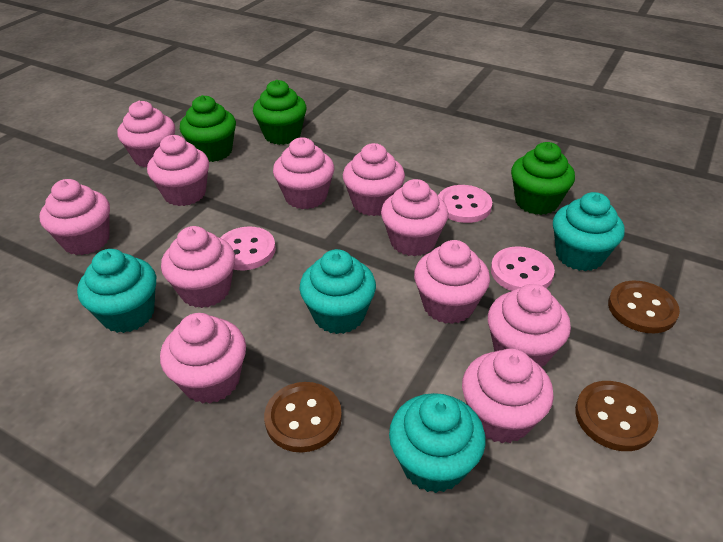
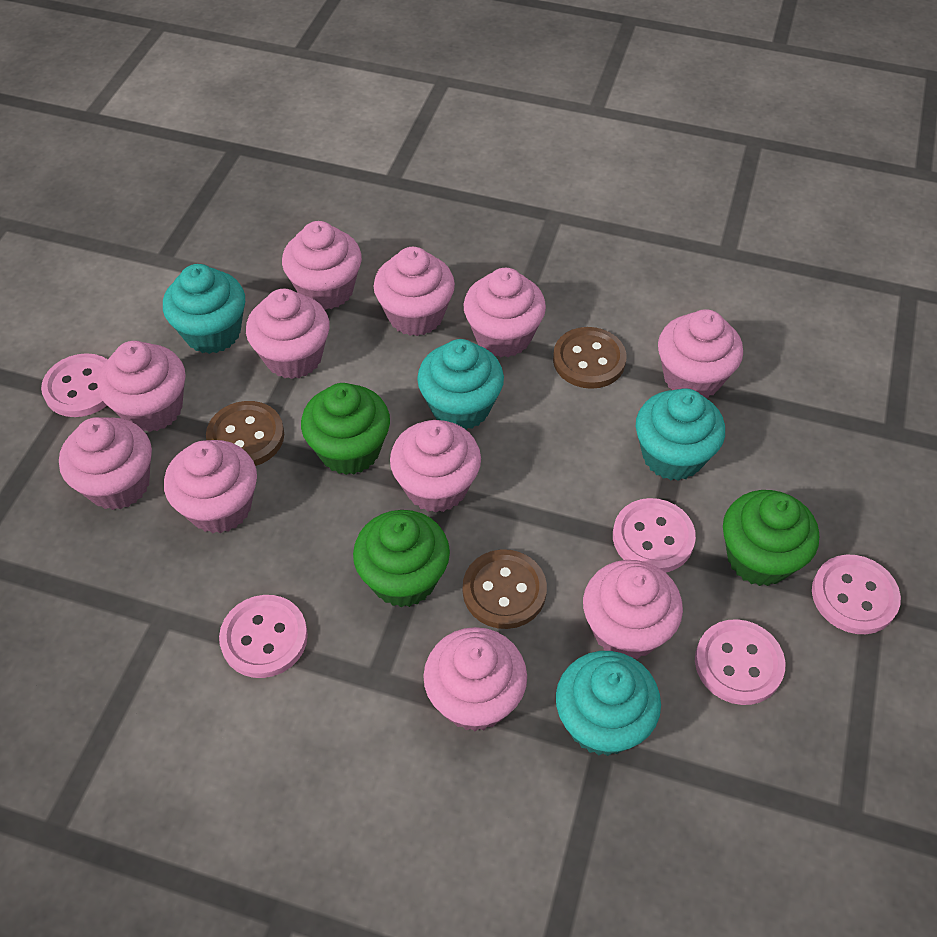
pink button: [220,227,276,270] [438,185,492,223] [491,246,555,291] = 3 -> [41,353,108,417] [219,595,308,678] [613,498,696,573] [695,619,785,705] [812,555,901,634] = 5

